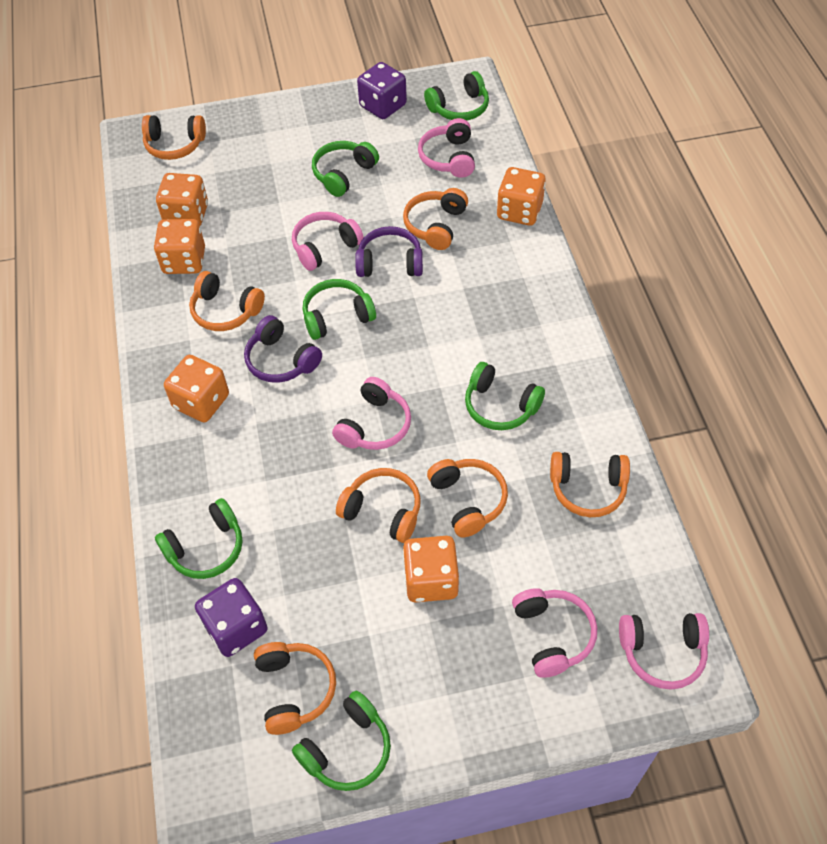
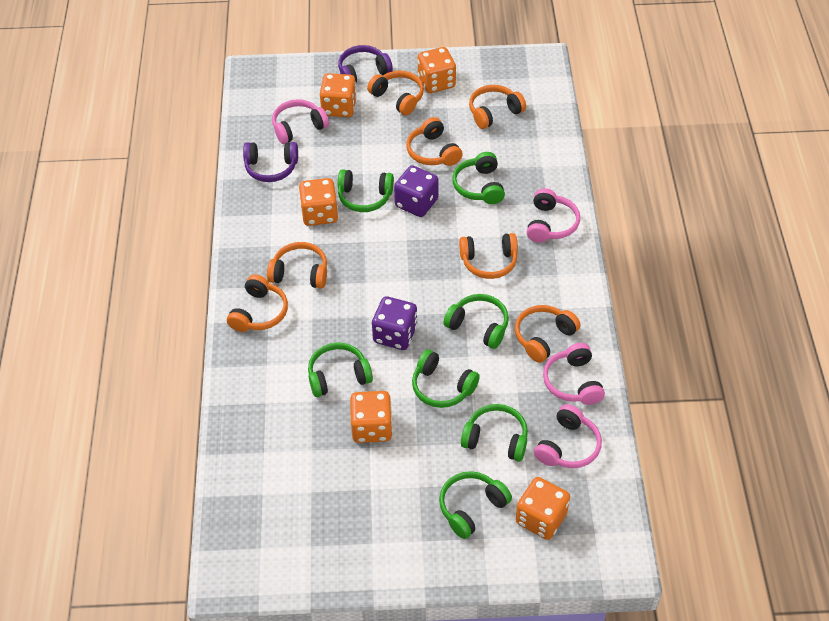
green headphones: [155,498,242,579] [292,691,391,791] [303,279,376,340] [312,141,379,197] [424,71,489,121] [465,362,545,430] = 6 -> [308,342,373,397] [338,169,394,212] [412,349,480,408] [439,471,512,539] [443,294,509,349] [452,152,505,204] [461,404,528,462] = 7
pink headphones: [292,212,364,271] [332,377,411,450] [418,118,475,178] [512,588,597,678] [619,613,709,690] = 5 -> [272,99,329,144] [527,188,580,243] [534,404,602,468] [543,343,605,405] = 4

